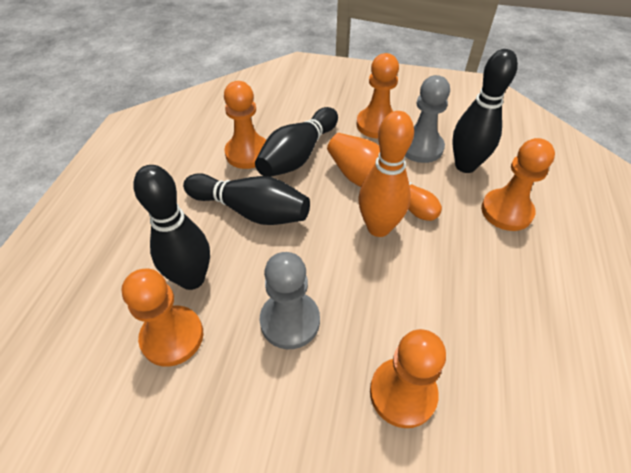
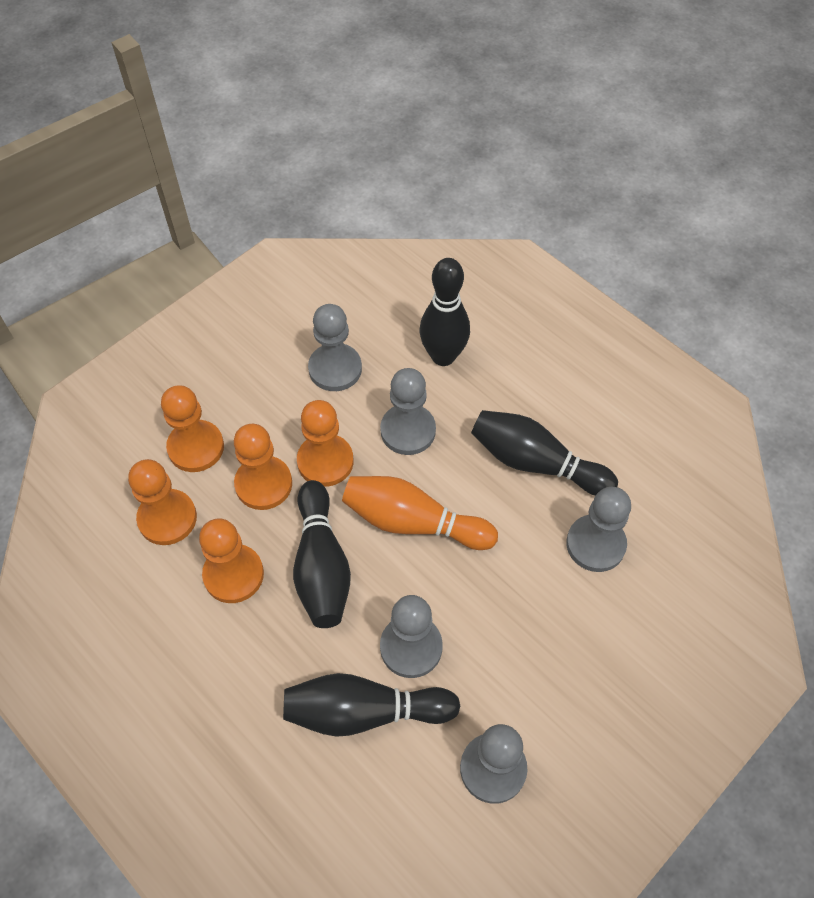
grey pawn: [260,252,320,349] [405,75,450,163] = 2 -> [308,304,362,391] [380,368,436,455] [380,595,443,678] [460,724,527,804] [566,487,631,572] = 5
orange bowling pin: [327,133,442,221] [359,111,414,237] = 2 -> [342,476,498,550] = 1

